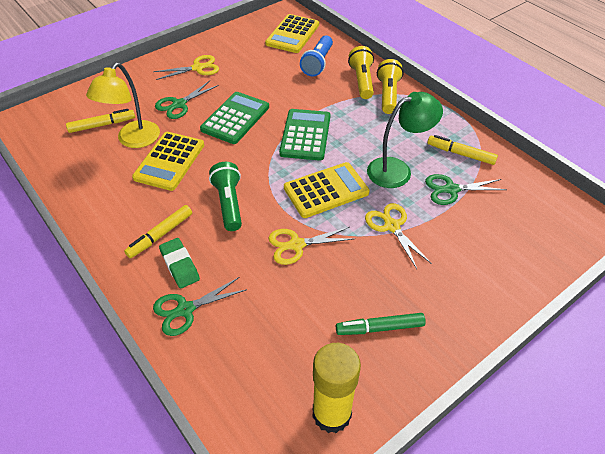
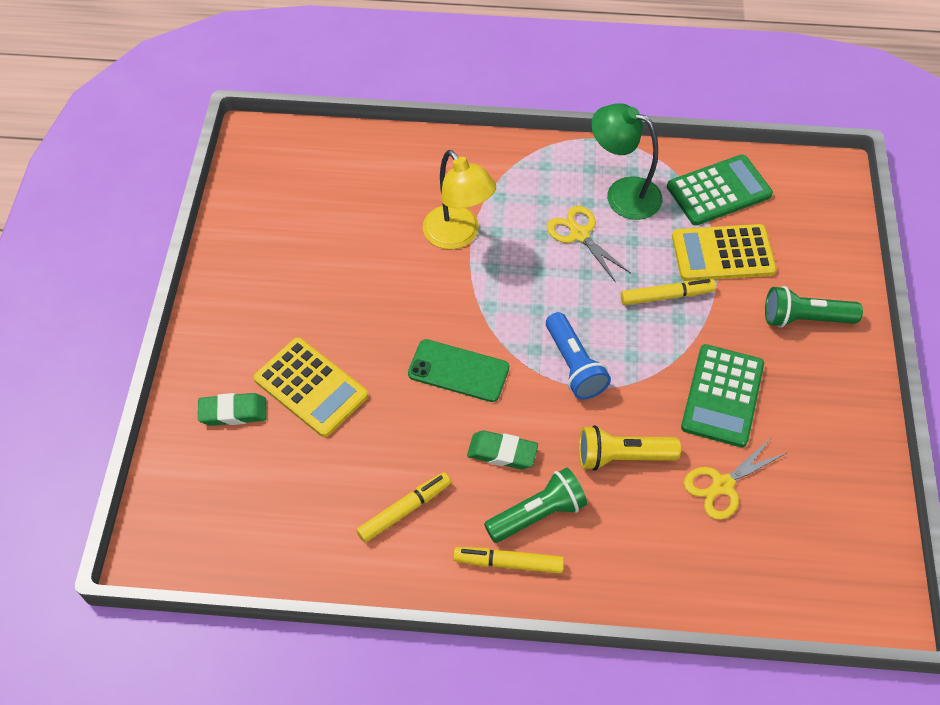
green eraser: [159,238,200,288] = 1 -> [198,393,267,426] [467,431,538,469] = 2
green flashlight: [209,162,242,231] = 1 -> [484,467,588,543] [765,286,863,328] = 2
green marker: [336,313,426,335] = 1 -> none = 0
green phone: none = 0 -> [408,339,509,402] = 1
green scissors: [153,277,247,336] [155,81,219,119] [425,174,507,205] = 3 -> none = 0
yellow calculator: [132,132,204,191] [265,14,319,53] [284,162,369,218] = 3 -> [254,337,368,437] [672,224,777,281] = 2
yellow flashlight: [348,46,374,99] [377,59,403,114] = 2 -> [579,425,681,471] = 1
yellow glue stick: [313,343,361,433] = 1 -> none = 0
yellow scissors: [153,55,219,80] [268,227,353,265] [365,203,432,269] = 3 -> [547,206,631,282] [684,437,788,520] = 2

